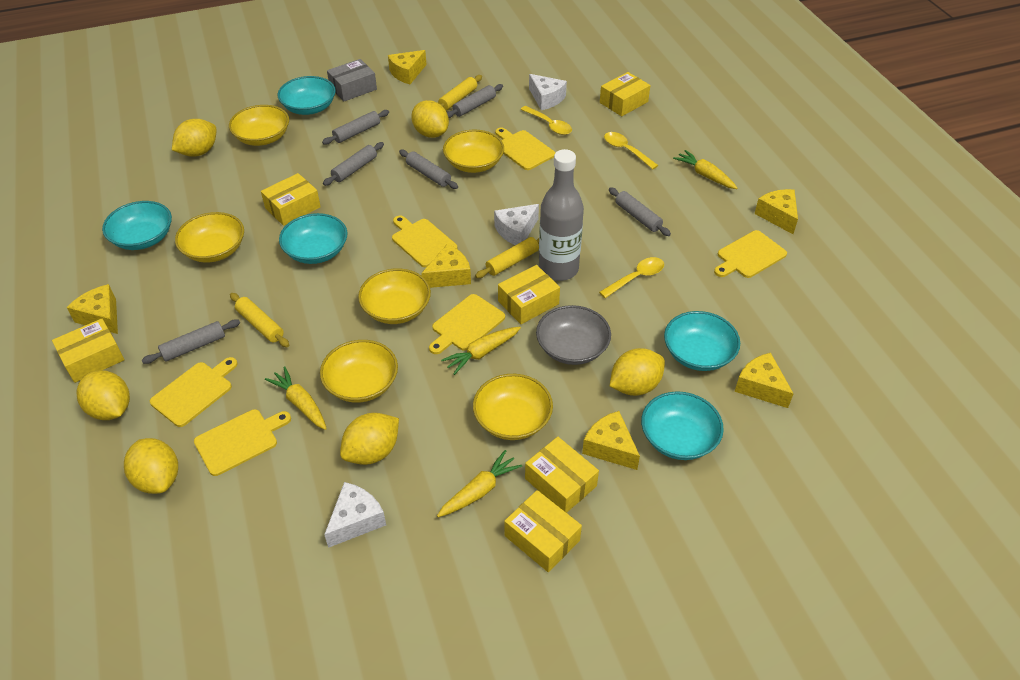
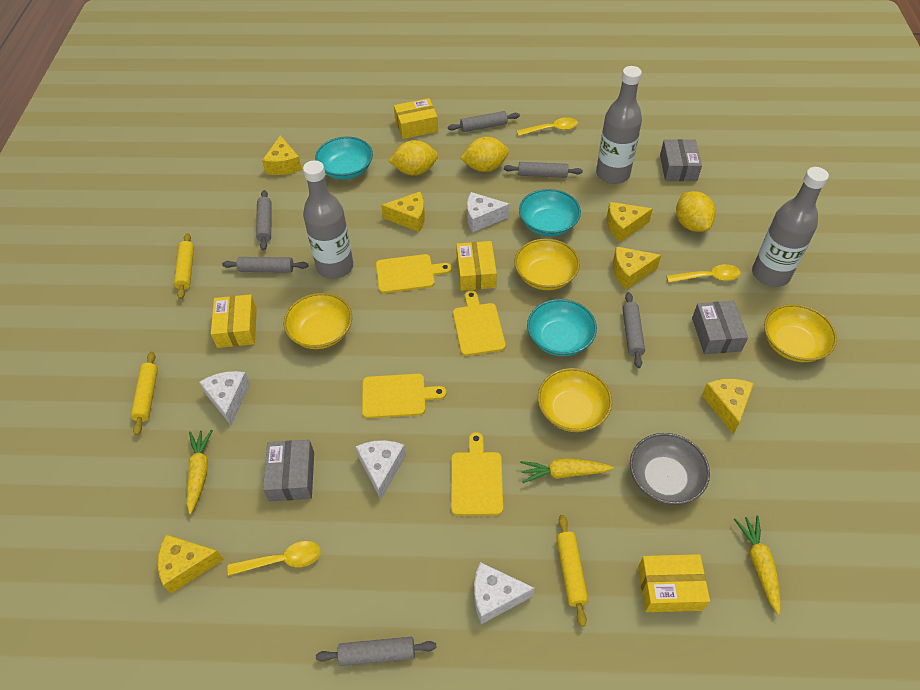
grey bottle: [539,149,584,281] = 1 -> [303,160,353,279] [596,66,642,184] [752,167,829,287] = 3
grey box: [327,59,377,101] = 1 -> [263,440,314,502] [660,139,702,181] [692,301,748,354] = 3
turquoise bowl: [102,201,172,250] [278,76,336,115] [279,213,348,264] [641,391,724,460] [664,311,740,371] = 5 -> [315,137,373,180] [519,189,581,236] [527,299,597,356] = 3
white cheese: [324,482,386,548] [494,204,539,245] [529,74,567,110] = 3 -> [199,371,250,426] [356,440,406,499] [467,192,510,232] [474,562,535,624] = 4
yellow bowl: [175,212,244,263] [229,105,289,146] [320,340,398,403] [358,269,431,324] [443,130,504,173] [473,374,553,440] = 6 -> [284,293,352,349] [514,239,580,290] [538,368,612,432] [764,304,837,362] = 4
yellow box: [52,318,124,383] [261,173,321,226] [498,265,560,324] [504,490,582,572] [525,437,599,513] [600,72,650,116] = 6 -> [211,294,257,348] [394,98,438,139] [456,241,497,291] [638,554,710,612] = 4
yellow carrot: [265,367,327,430] [437,450,522,517] [441,327,521,375] [673,150,737,189] = 4 -> [187,429,213,514] [520,459,614,483] [734,516,781,615] = 3
yellow cutting board: [150,357,238,427] [194,409,291,476] [392,215,458,267] [429,294,505,354] [495,127,555,170] [714,230,787,278] = 6 -> [362,374,446,418] [376,254,452,293] [451,432,503,515] [453,290,506,356] = 4
yellow lemon: [76,370,130,420] [124,438,178,494] [172,119,216,157] [340,413,399,465] [411,100,449,138] [610,348,665,396] = 6 -> [389,140,438,176] [460,137,509,172] [676,191,716,232] = 3

